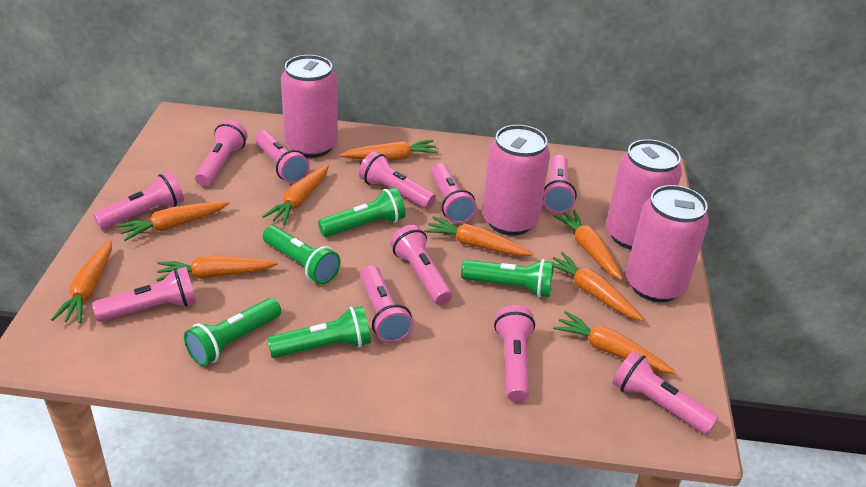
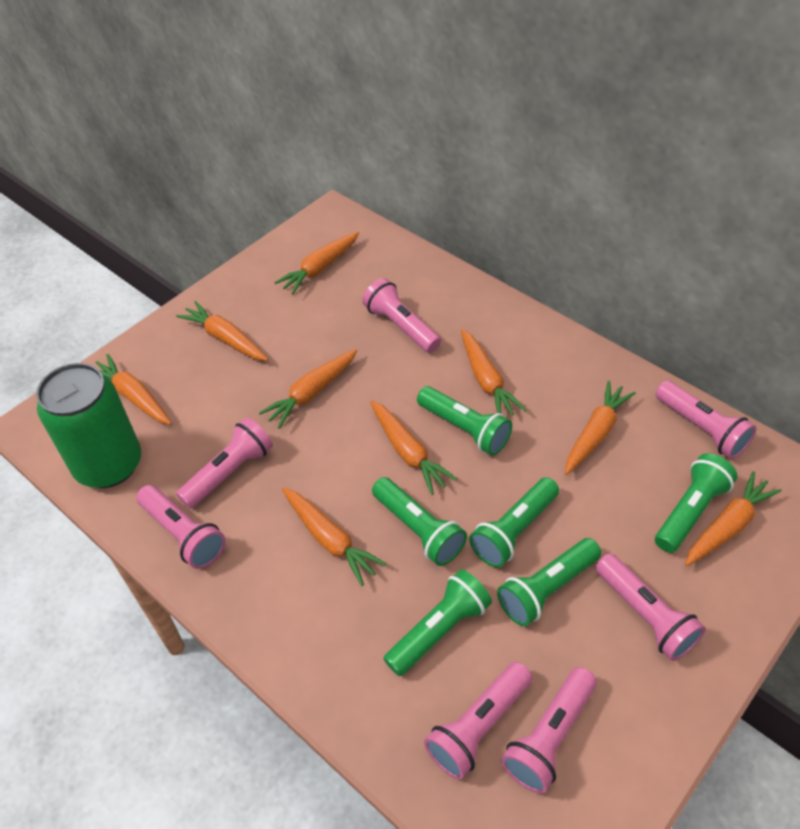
green can: none = 0 -> [36,363,141,488] = 1
green flashlight: [184,298,281,366] [263,225,340,284] [267,306,371,358] [318,187,405,237] [461,259,554,298] = 5 -> [372,477,467,566] [383,569,492,676] [417,386,512,456] [469,477,559,568] [497,538,601,626] [655,453,738,553] = 6
pink can: [281,55,338,158] [482,125,550,235] [606,139,682,250] [626,185,709,302] = 4 -> none = 0
pink flashlight: [92,267,196,322] [93,172,184,230] [195,120,247,187] [256,131,310,184] [359,151,436,209] [360,265,413,343] [390,225,452,305] [431,163,477,224] [494,305,535,402] [543,155,577,213] [612,351,719,435] = 11 -> [136,485,226,569] [176,418,273,509] [362,278,441,353] [424,662,532,780] [501,667,597,793] [596,553,706,661] [655,381,756,459] = 7

